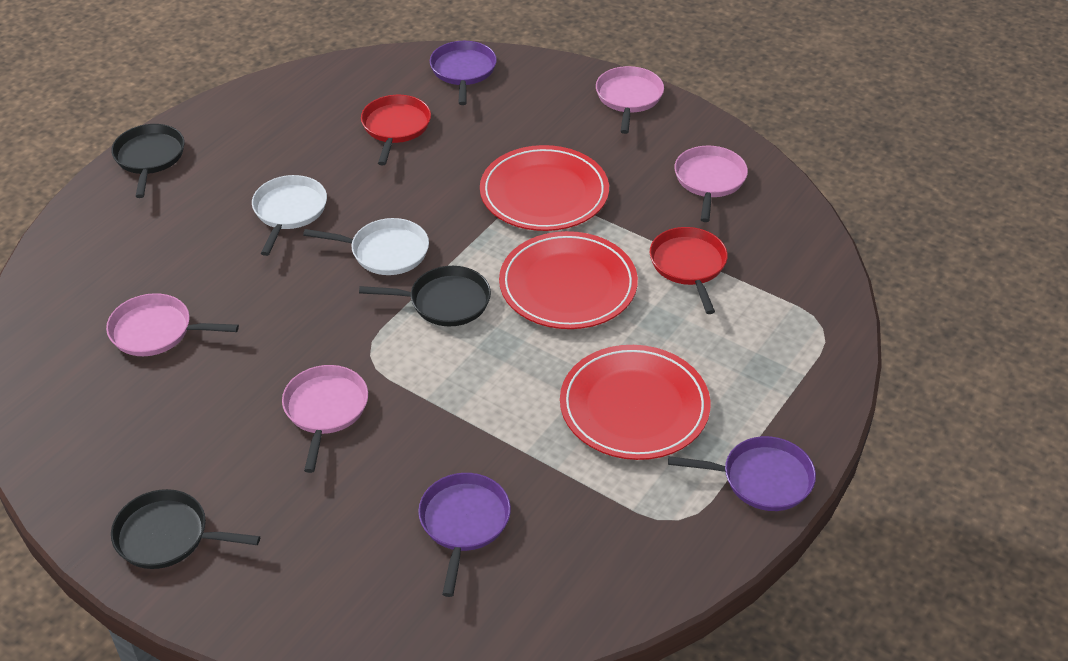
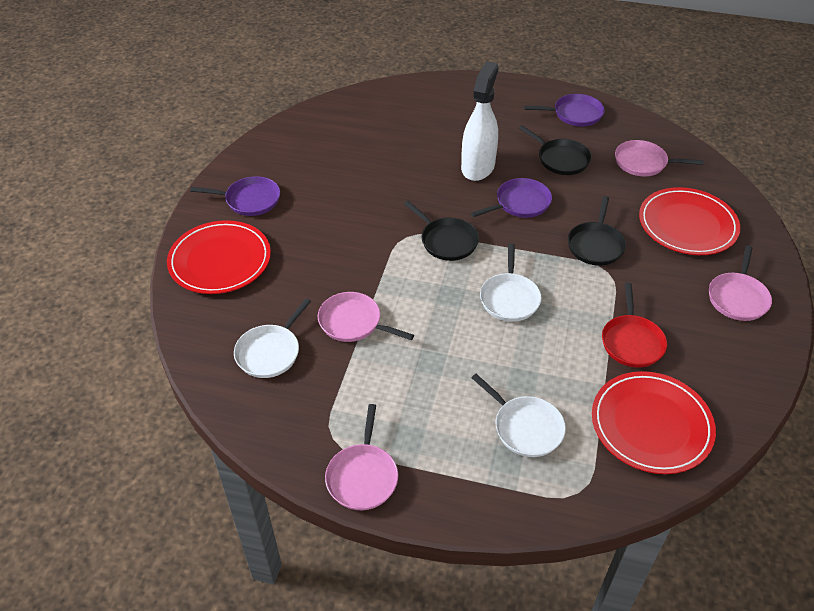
red pan: [361,95,431,165] [650,227,728,314] = 2 -> [602,283,667,367] = 1
white pan: [252,175,327,256] [303,218,429,275] = 2 -> [234,298,311,378] [471,374,566,457] [480,243,542,322] = 3
white spray bottle: none = 0 -> [461,61,499,181] = 1

